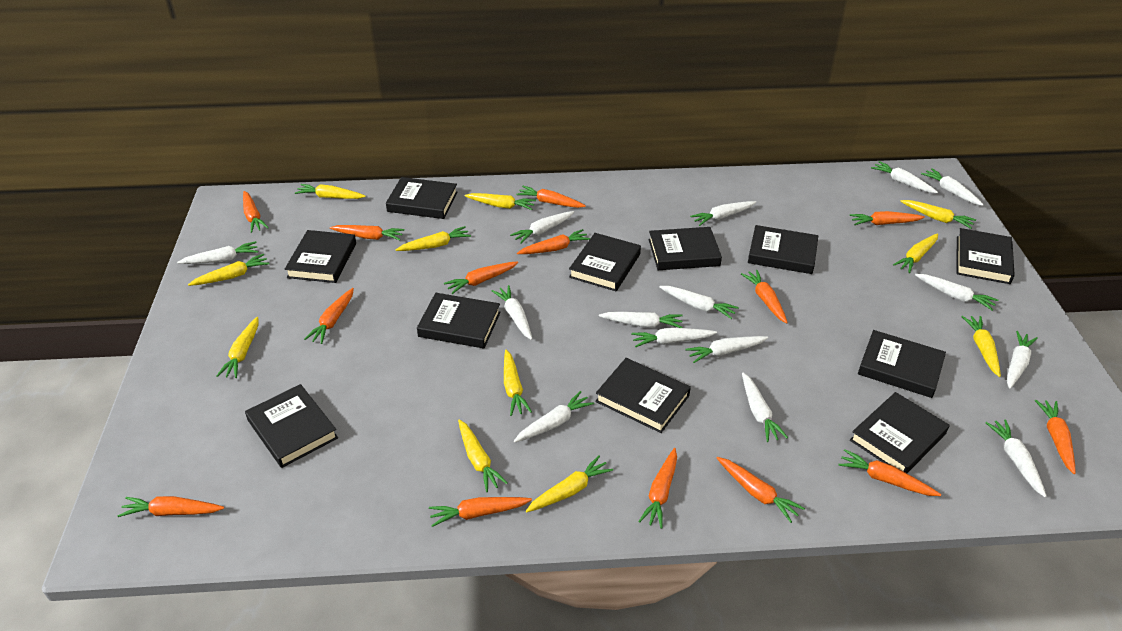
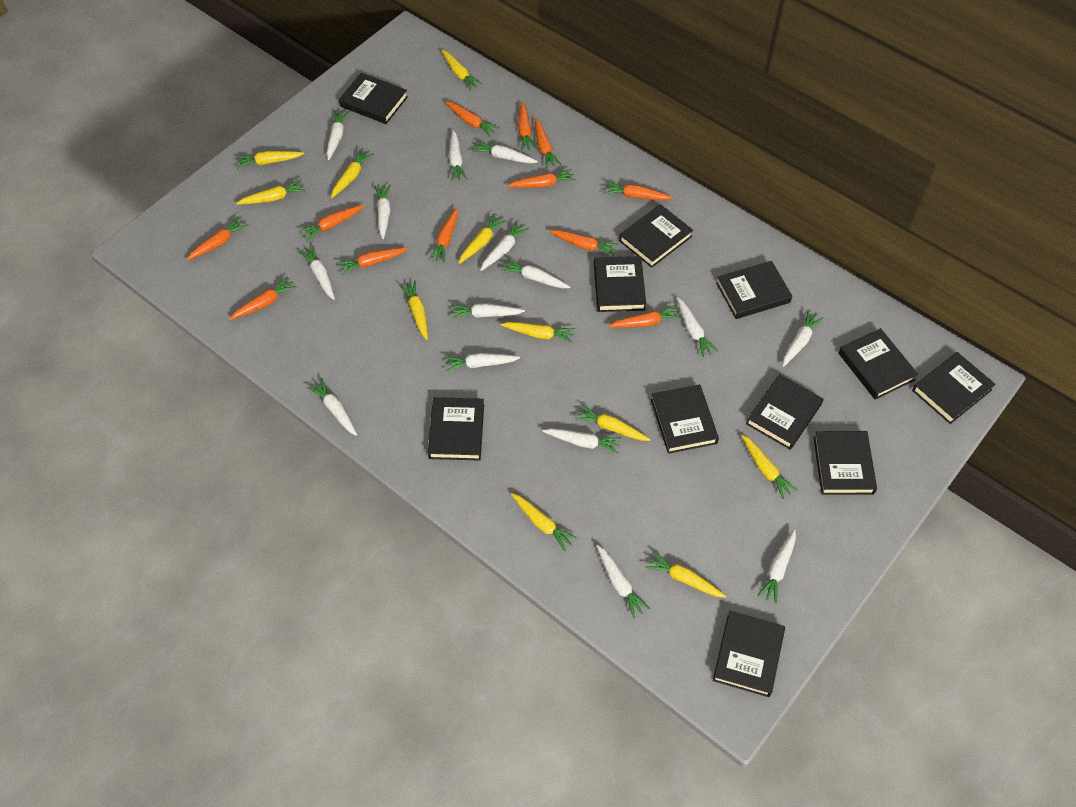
orange carrot: [118,496,224,517] [243,191,269,233] [304,288,354,344] [330,225,405,240] [429,497,532,527] [444,261,518,294] [516,186,586,208] [517,229,590,254] [638,448,677,529] [717,457,805,523] [741,270,788,323] [838,449,941,496] [850,211,925,225] [1035,400,1076,474] = 14 -> [186,216,249,261] [229,277,296,320] [299,205,364,241] [337,248,408,275] [428,207,458,263] [445,101,499,137] [507,169,576,188] [518,101,537,151] [535,118,561,168] [549,230,618,257] [604,182,673,200] [608,305,682,328] = 12

